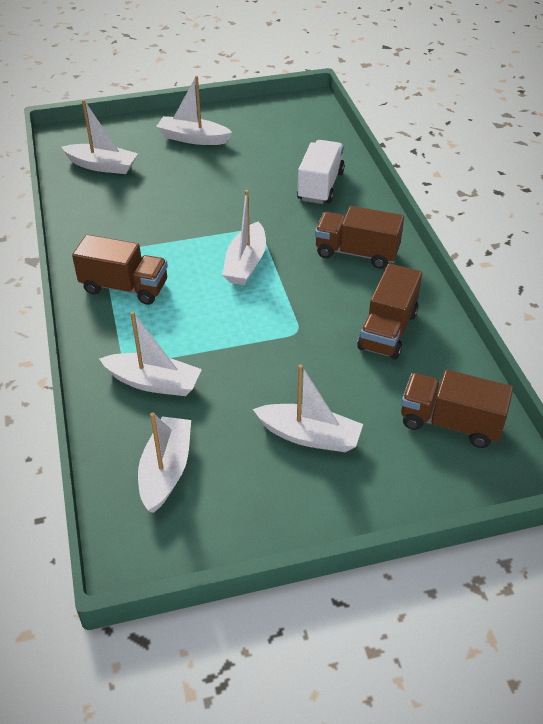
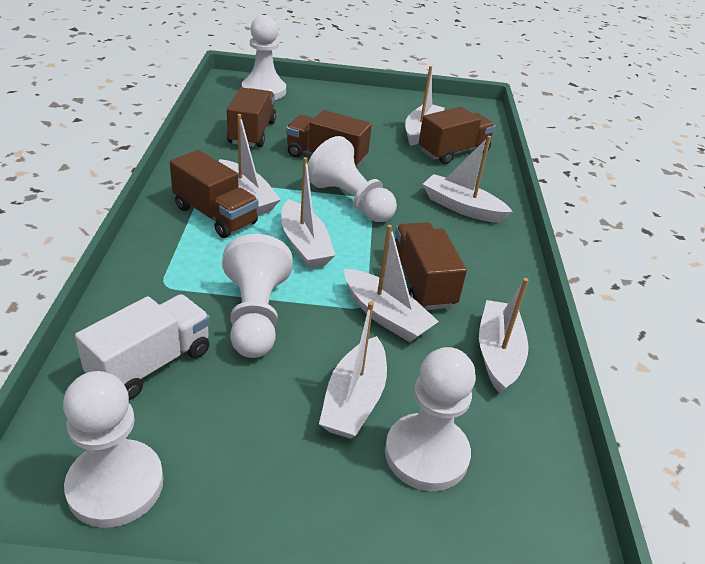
brown truck: [72,235,168,305] [315,206,404,269] [357,263,422,359] [401,370,513,448] = 4 -> [170,150,258,238] [227,87,276,147] [286,110,372,168] [395,222,467,310] [419,107,496,165] = 5
white boat: [61,100,138,174] [99,311,202,396] [138,412,191,513] [156,76,232,145] [222,190,266,285] [253,364,363,452] = 6 -> [219,114,281,216] [281,157,335,268] [319,301,387,439] [344,225,439,342] [405,66,445,146] [423,136,513,223] [479,278,529,394] = 7
white pawn: none = 0 -> [63,371,164,528] [222,234,293,358] [242,15,286,100] [308,136,397,222] [385,347,476,491] = 5

